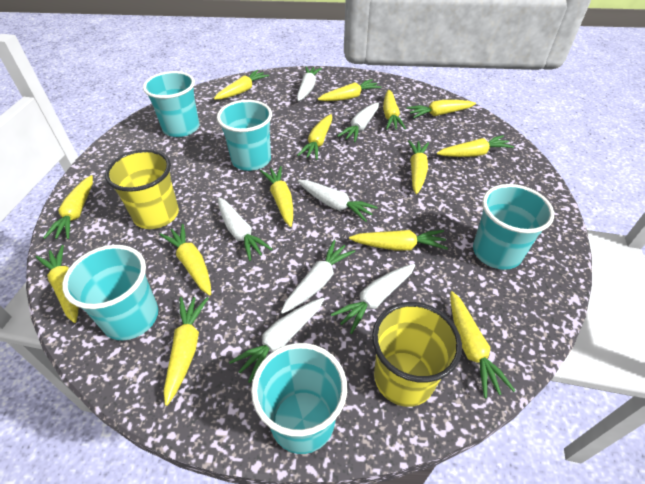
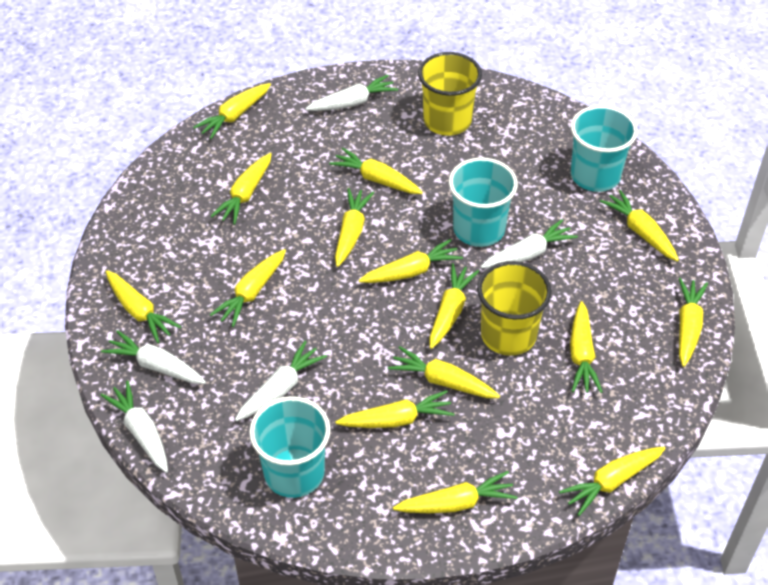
turquoise cup: [62,245,158,340] [143,71,199,137] [217,100,272,171] [251,343,347,454] [473,184,554,270] = 5 -> [249,396,331,498] [449,157,518,247] [571,105,638,192] = 3
white carrot: [218,198,272,261] [229,298,324,383] [281,240,355,314] [297,66,322,101] [298,180,378,222] [331,264,415,334] [337,102,379,142] = 7 -> [100,380,168,473] [101,330,206,384] [235,341,327,421] [305,75,398,111] [481,219,578,268] = 5
yellow carrot: [36,245,78,323] [43,175,93,239] [159,224,211,296] [164,297,208,406] [214,70,269,100] [260,166,293,227] [297,114,332,160] [318,79,381,101] [349,230,448,251] [383,89,406,130] [407,100,476,118] [408,140,429,194] [437,135,514,157] [450,291,516,398] = 14 -> [106,270,181,343] [193,83,271,139] [210,249,286,327] [211,153,272,225] [329,148,423,194] [335,188,374,267] [335,390,455,428] [359,239,463,283] [388,346,500,398] [393,471,518,513] [429,263,479,349] [559,447,666,516] [570,301,603,393] [600,190,679,262] [679,278,708,367] = 15

